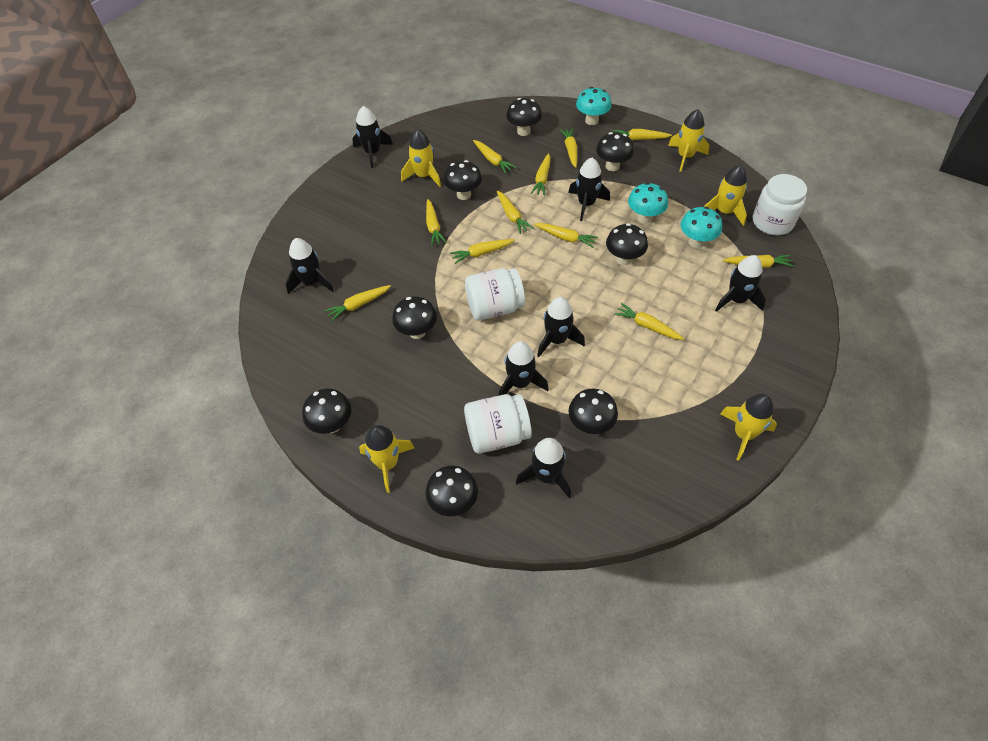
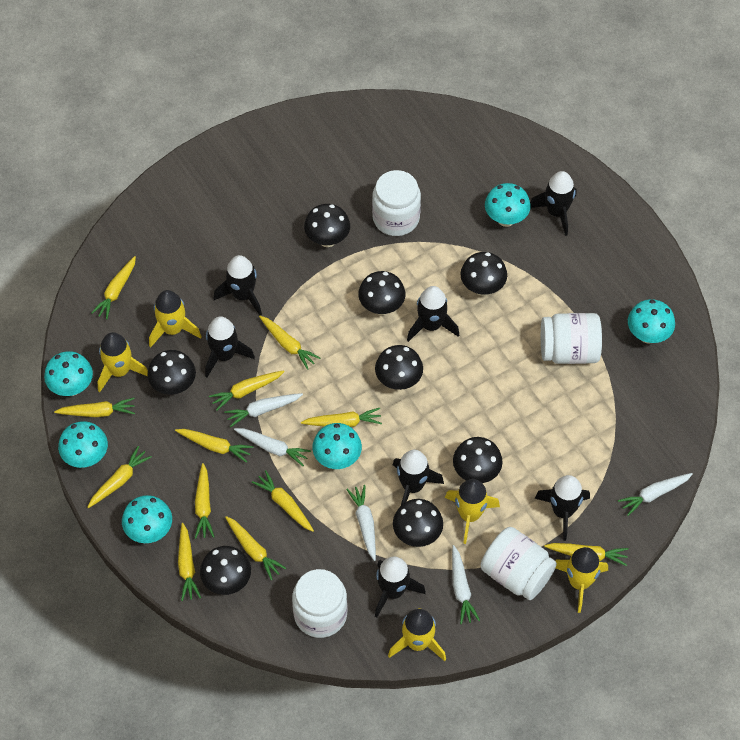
turquoise mushroom: [576,87,611,125] [628,183,668,224] [680,207,722,248] = 3 -> [44,351,93,396] [58,421,108,468] [122,495,172,543] [312,423,362,469] [485,183,531,227] [628,299,675,344] = 6
white carrot: none = 0 -> [224,393,303,427] [234,428,311,466] [346,485,376,561] [452,545,480,624] [618,473,693,516] = 5
white jar: [464,394,532,454] [465,268,525,321] [753,174,807,235] = 3 -> [292,569,348,638] [372,170,421,236] [481,527,557,600] [541,313,602,364] = 4
yellow carrot: [324,285,391,322] [426,199,447,246] [450,239,515,264] [473,140,516,174] [497,191,533,234] [531,153,551,196] [534,223,598,248] [559,128,577,168] [612,129,672,140] [614,303,684,340] [722,255,794,268] = 11 -> [54,398,135,417] [87,446,152,508] [91,256,136,319] [175,429,254,463] [178,523,201,601] [195,463,214,539] [209,370,285,411] [225,516,286,580] [252,470,314,532] [259,316,320,370] [301,408,382,427] [544,543,629,566] = 12

